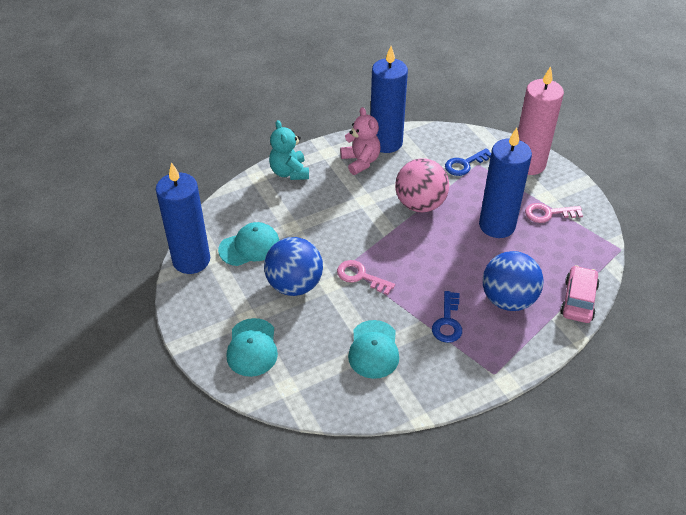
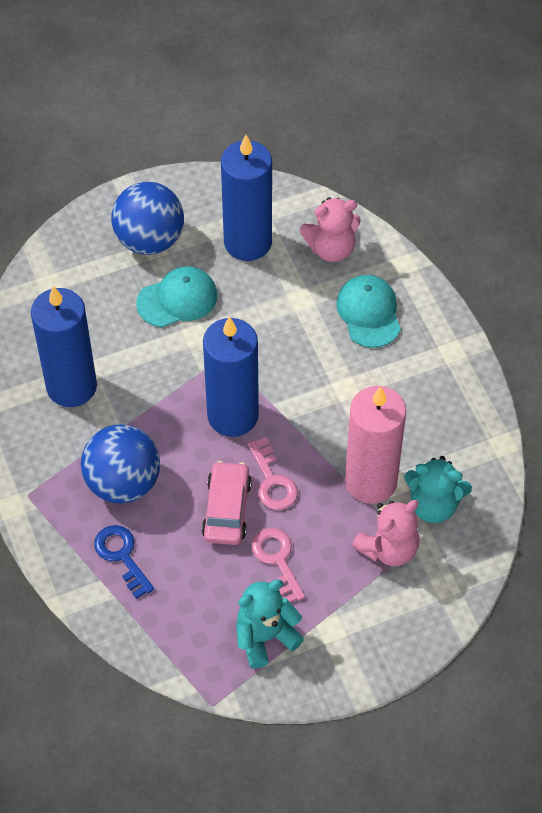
blue key: [432,291,462,343] [445,148,491,176] = 2 -> [94,525,154,599] = 1
pink ball: [395,158,449,212] = 1 -> none = 0
pink teddy bear: [340,107,381,175] = 1 -> [300,197,361,262] [352,500,420,566] = 2
turquoise cap: [218,222,280,266] [226,318,278,377] [348,320,399,379] = 3 -> [136,266,217,327] [336,275,401,348] = 2
turquoise teddy bear: [269,120,309,180] = 1 -> [236,579,304,669] [404,456,472,523] = 2

